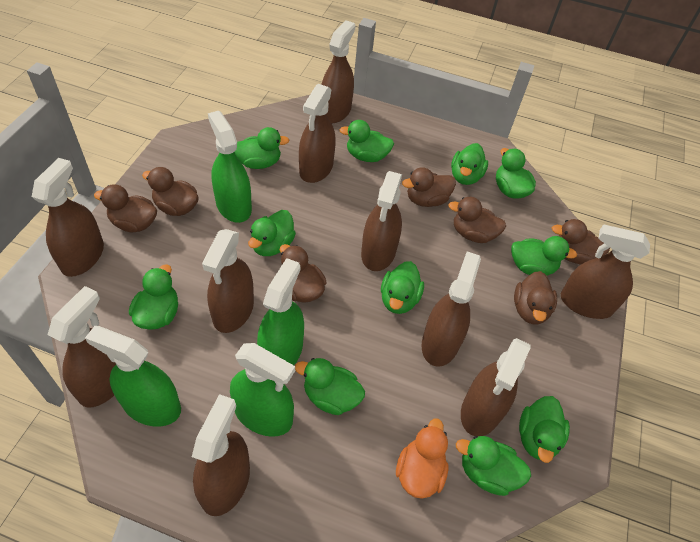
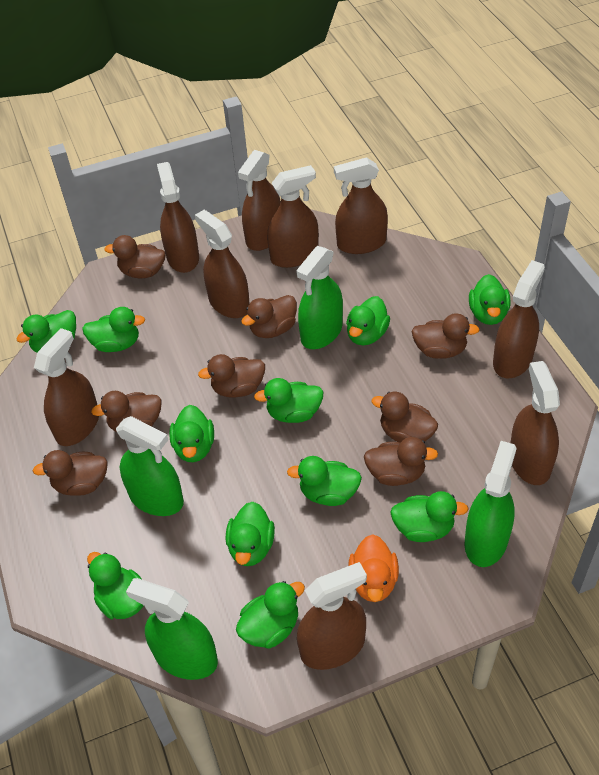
brown duck: [94,184,157,232] [142,167,199,216] [280,244,327,303] [402,167,456,207] [448,197,506,243] [514,271,557,325] [552,219,610,265] = 7 -> [33,450,108,496] [91,391,161,432] [104,235,166,278] [198,354,265,398] [241,295,297,338] [364,437,438,486] [371,392,438,442] [412,313,480,359] = 8
brown spray bottle: [32,158,104,277] [47,286,116,407] [192,394,250,516] [202,229,254,333] [299,84,336,183] [321,20,355,123] [361,171,402,271] [422,251,481,367] [461,338,531,436] [561,224,650,319] = 10 -> [34,328,99,446] [157,162,199,273] [195,210,250,318] [238,150,281,251] [267,165,319,268] [297,562,367,670] [334,157,388,254] [493,260,545,378] [510,361,560,485] = 9

